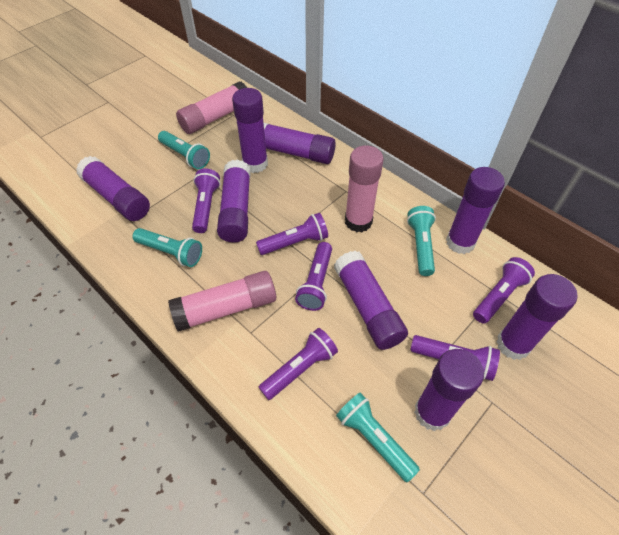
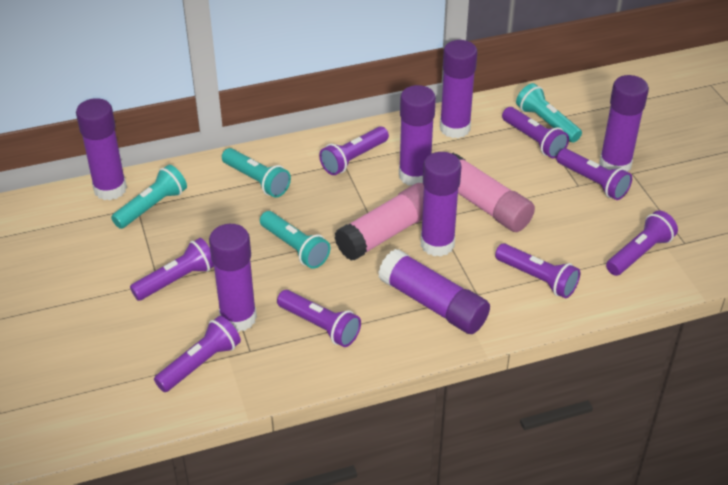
pink glue stick: [168,271,276,332] [176,82,247,134] [345,145,384,232] = 3 -> [335,183,424,261] [452,153,535,232] = 2
purple flashlight: [192,168,220,233] [256,213,328,255] [258,328,338,400] [295,242,332,311] [410,335,500,381] [473,257,535,324] = 6 -> [130,238,214,301] [154,316,241,392] [277,290,361,347] [319,126,389,175] [495,243,580,298] [502,107,569,158] [556,148,632,200] [606,210,678,276] = 8
purple glue stick: [76,156,150,221] [217,160,251,243] [232,88,268,173] [263,122,336,164] [334,251,408,350] [414,349,484,431] [446,167,505,254] [496,274,577,360] = 8 -> [76,98,127,200] [209,224,257,332] [378,249,490,334] [399,85,436,185] [421,152,462,256] [440,40,477,138] [599,75,649,172] = 7

